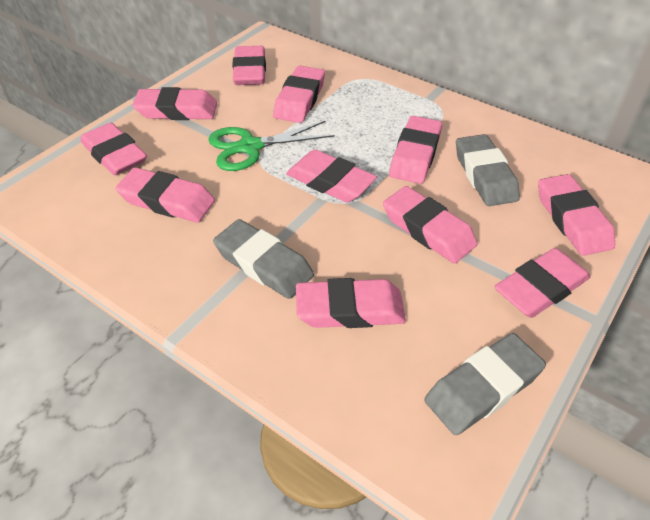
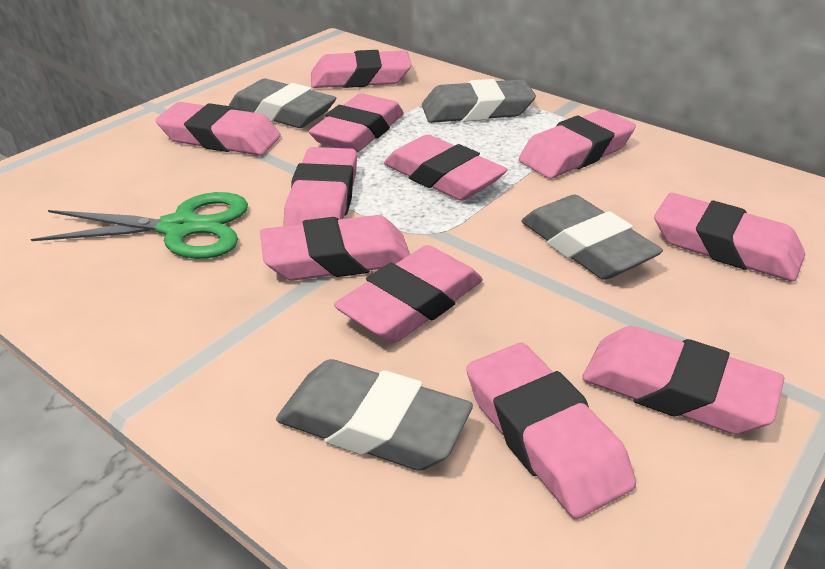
grey eraser: [213,219,314,299] [424,333,546,435] [456,134,520,206] = 3 -> [229,79,337,128] [276,359,473,470] [422,79,536,123] [521,195,663,280] = 4

